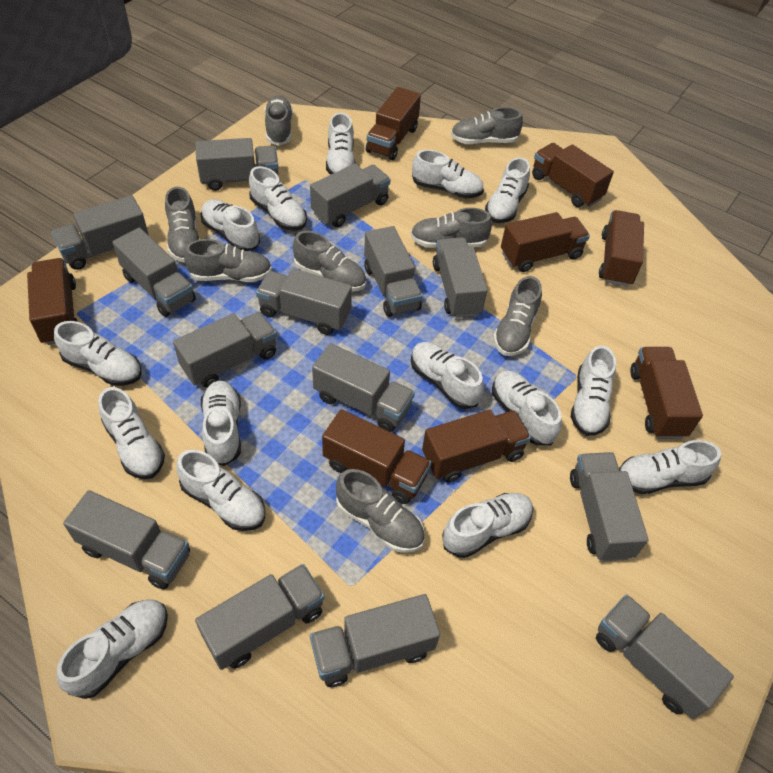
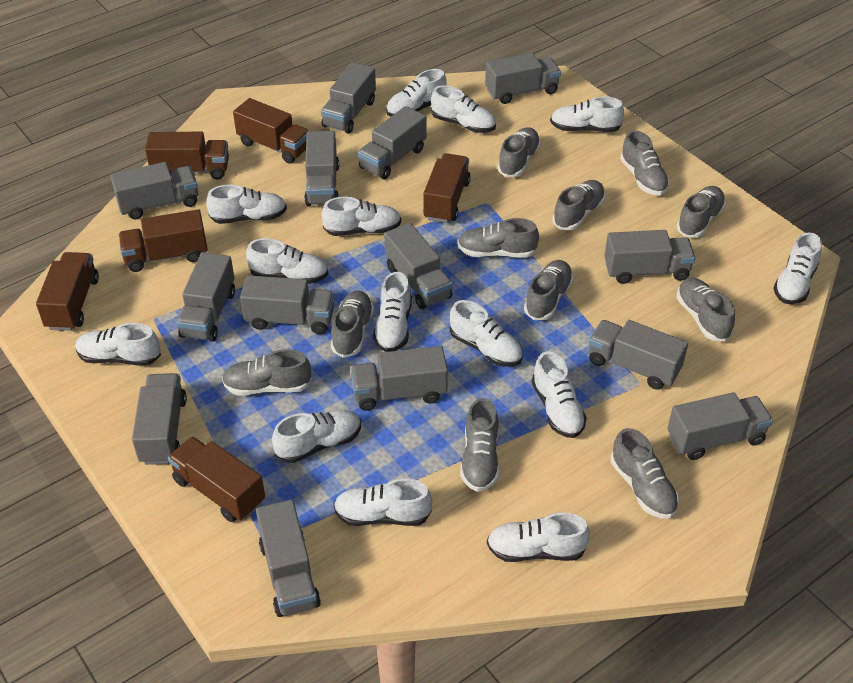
brown truck: [27,258,78,345] [322,409,431,504] [366,87,421,160] [422,410,531,483] [501,212,590,272] [532,143,614,207] [599,210,644,287] [630,347,703,439] = 8 -> [36,252,99,331] [119,209,208,272] [145,132,229,180] [168,436,265,522] [233,98,309,164] [423,153,471,223] = 6
grey shoe: [165,187,200,263] [184,239,272,282] [264,95,293,146] [293,231,366,292] [336,469,425,553] [410,208,492,248] [451,107,523,144] [493,276,542,356] = 8 -> [222,349,312,395] [331,290,374,358] [457,218,539,258] [460,398,500,492] [497,127,541,177] [524,260,574,320] [552,180,605,230] [611,428,679,519] [620,130,670,196] [676,186,726,238] [676,278,735,341] = 11
white shoe: [54,321,142,386] [57,599,168,699] [98,387,165,479] [176,450,265,531] [201,199,260,251] [201,381,241,466] [249,166,307,231] [326,112,356,175] [411,342,484,409] [412,150,484,198] [442,493,533,558] [485,157,530,223] [492,370,562,446] [571,346,616,436] [619,440,721,494] = 15 -> [75,323,161,366] [206,184,287,224] [246,238,328,284] [272,410,361,463] [322,197,401,236] [334,478,432,526] [373,272,412,352] [386,69,447,117] [431,85,496,133] [450,300,523,367] [487,512,590,562] [532,351,587,438] [550,96,624,132] [774,232,822,304] = 14

